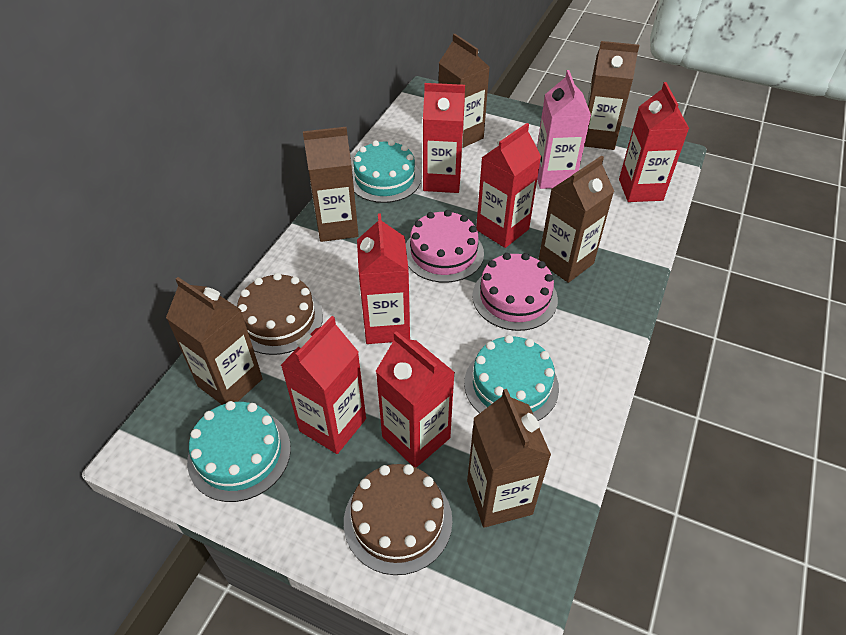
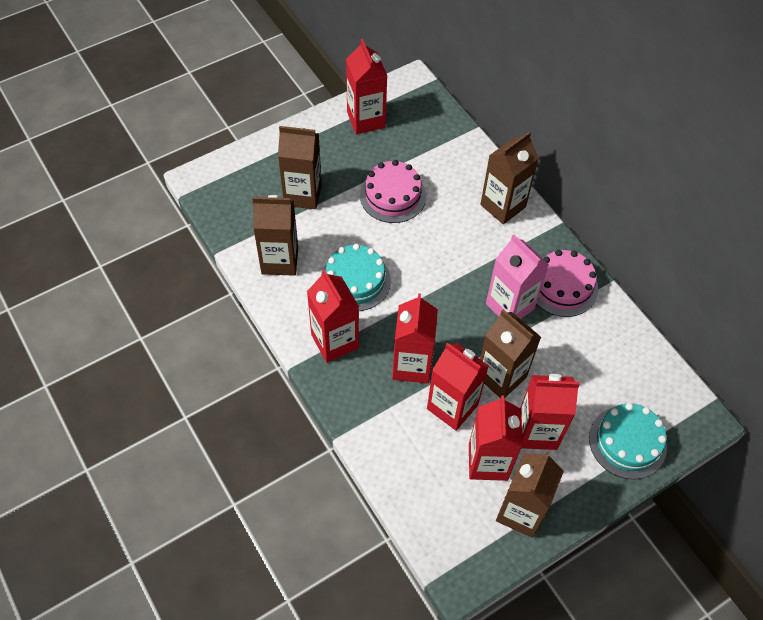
brown cake: [237,273,323,355] [344,464,452,575] = 2 -> none = 0
brown carton: [166,277,263,405] [303,127,359,242] [439,34,489,148] [467,389,551,528] [538,156,614,283] [584,41,639,150] = 6 -> [252,195,298,276] [278,126,322,209] [480,132,539,224] [480,310,541,398] [496,451,564,538] = 5
turquoise cake: [187,401,291,502] [352,140,421,203] [464,335,559,421] = 3 -> [321,244,391,311] [589,403,667,479] = 2

